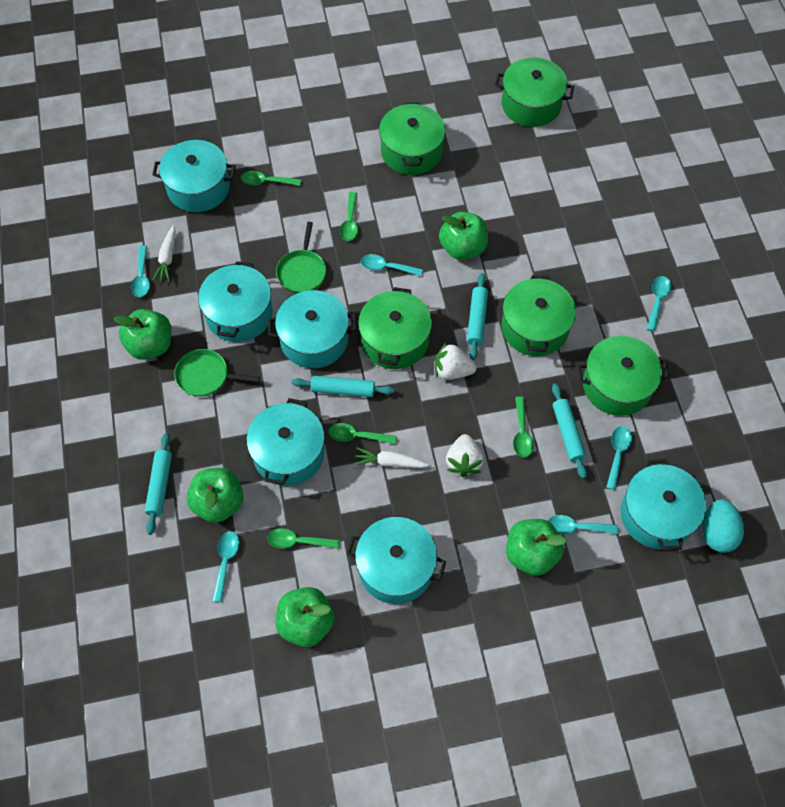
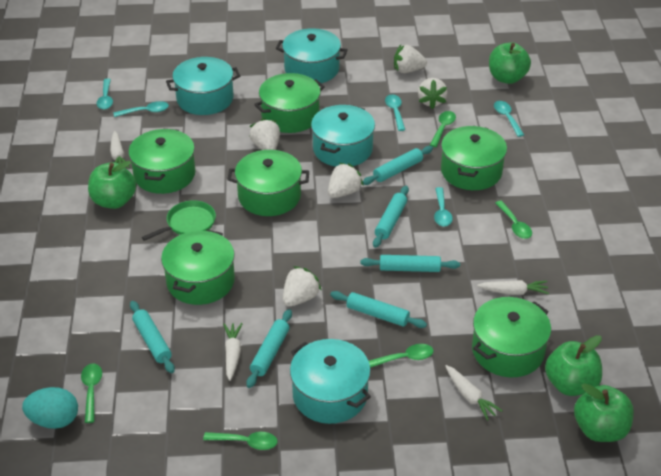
green apple: [114,309,172,360] [187,468,244,523] [276,587,335,647] [439,212,488,260] [506,519,567,576] = 5 -> [88,161,136,209] [489,42,531,84] [545,335,602,396] [574,383,634,442] = 4
green pan: [174,349,260,396] [276,222,326,293] = 2 -> [142,200,216,241] = 1
green pot: [358,287,432,369] [379,102,446,175] [495,57,574,127] [501,275,576,356] [577,336,669,416] = 5 -> [128,129,195,194] [161,230,235,305] [228,150,309,216] [254,73,325,133] [441,126,507,190] [472,297,551,377] = 6
turquoise pot: [152,140,236,212] [198,261,273,342] [247,398,325,486] [268,290,357,368] [346,517,446,604] [620,459,706,550] = 6 -> [166,57,240,115] [276,28,348,83] [290,339,371,424] [311,105,375,167] = 4
turquoise rolling pin: [145,433,172,535] [291,376,394,397] [467,273,488,360] [552,383,587,479] = 4 -> [130,301,175,373] [246,309,292,388] [330,291,427,328] [360,255,460,272] [363,146,433,185] [373,186,409,248] = 6
turquoise spoon: [131,245,150,297] [212,531,239,602] [361,254,423,276] [548,515,618,535] [606,426,632,490] [647,276,671,331] = 6 -> [97,79,113,110] [113,101,169,117] [385,94,405,131] [434,187,453,227] [494,101,524,137] = 5
white carrot: [152,225,176,282] [354,447,429,468] = 2 -> [110,131,130,168] [223,323,243,381] [445,365,503,421] [477,280,549,295] = 4
white strawberry: [435,342,477,380] [446,434,484,477] = 2 -> [249,118,280,150] [283,266,322,307] [328,162,364,198] [394,45,427,73] [418,78,447,109] = 5

